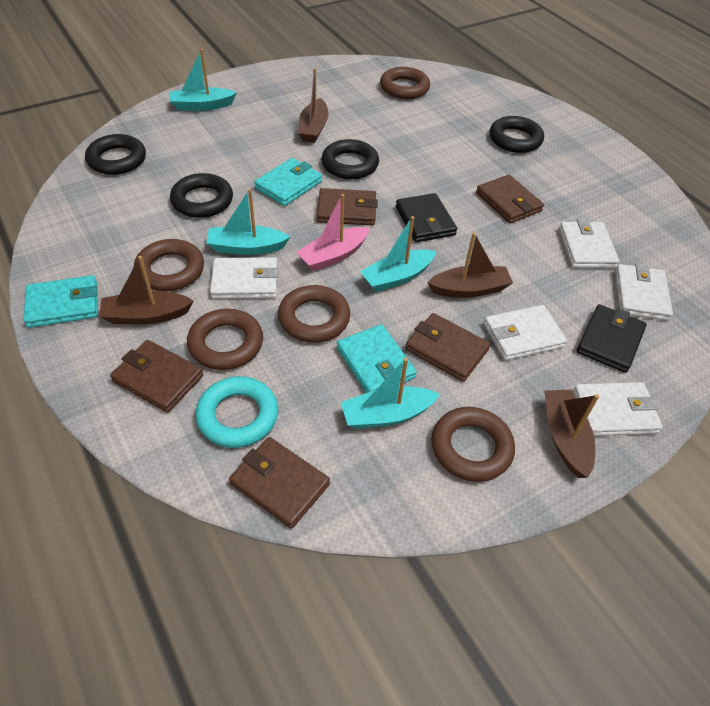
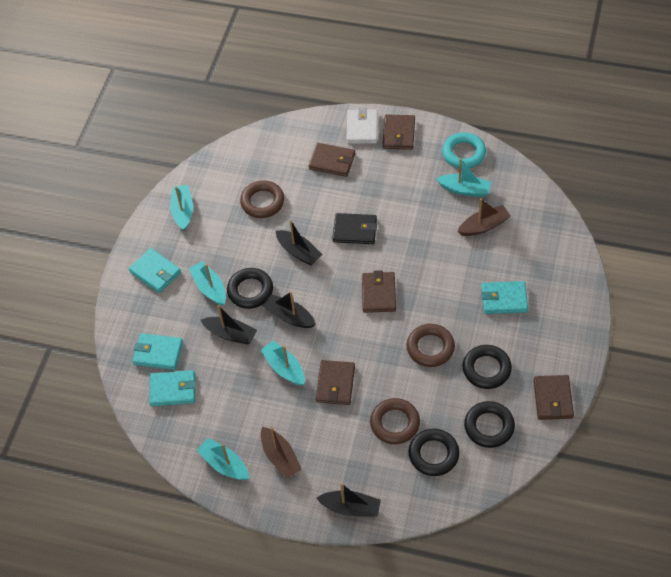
black boat: none = 0 -> [201,305,257,344] [263,291,316,328] [276,220,323,266] [317,483,381,517] = 4
black wallet: [396,193,457,242] [577,304,647,373] = 2 -> [332,213,377,244] = 1
brown boat: [99,256,194,324] [298,68,329,143] [427,232,513,298] [544,389,599,478] = 4 -> [261,427,302,478] [457,198,511,236] = 2
brown ring: [134,239,204,291] [187,309,263,370] [278,285,350,343] [380,67,430,99] [431,407,515,482] = 5 -> [240,180,284,218] [370,398,420,444] [406,324,455,367] = 3
pink boat: [296,194,370,271] = 1 -> none = 0
turquoise boat: [170,49,237,111] [206,189,290,255] [341,358,440,429] [360,216,436,292] = 4 -> [170,185,193,231] [189,261,226,306] [196,438,249,480] [261,341,305,386] [436,158,492,197] = 5
turquoise wallet: [23,275,98,328] [254,158,322,206] [337,324,416,393] = 3 -> [129,248,181,293] [132,333,183,370] [149,370,196,406] [481,281,528,314] = 4
white wallet: [210,257,279,299] [484,305,567,361] [559,219,619,268] [573,382,663,436] [615,263,673,321] = 5 -> [346,108,378,144] = 1

